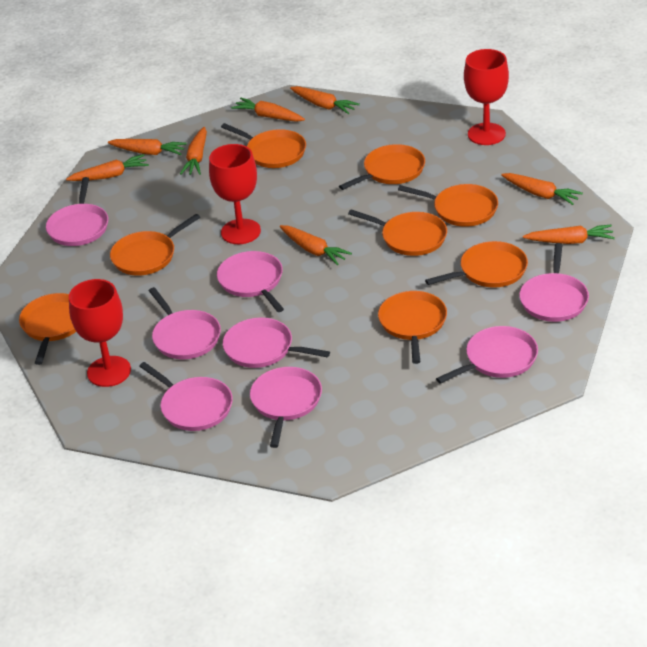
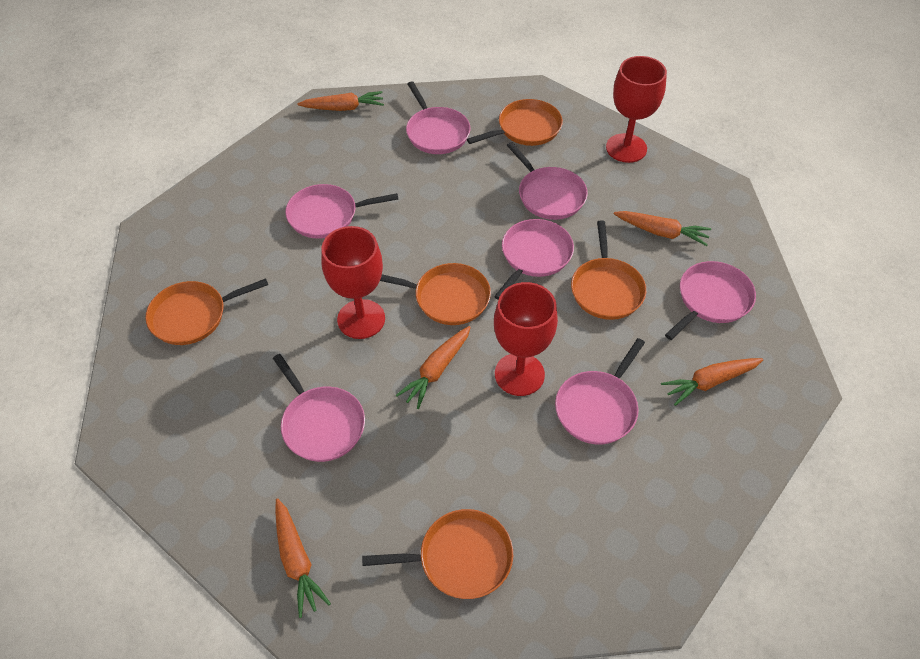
orange carrot: [66,154,149,181] [108,139,187,155] [180,127,207,175] [231,98,305,122] [279,225,352,265] [290,86,360,114] [501,173,583,205] [523,225,615,244] = 8 -> [275,498,331,618] [297,91,384,111] [396,326,471,409] [614,211,711,246] [661,358,763,406] = 5
orange pan: [19,293,76,365] [110,214,200,276] [221,123,306,168] [339,144,425,190] [348,209,447,256] [378,291,447,364] [398,184,498,227] [425,241,528,288] = 8 -> [145,279,268,345] [362,509,513,599] [380,263,491,325] [467,99,563,146] [571,220,646,320] = 5
pink pan: [46,177,108,246] [139,362,233,431] [149,287,221,359] [217,251,284,312] [223,317,330,368] [250,367,322,448] [436,326,538,384] [519,243,589,322] = 8 -> [273,354,365,462] [285,184,399,239] [406,81,470,154] [494,219,574,300] [507,142,588,220] [555,338,645,444] [665,261,756,340] = 7

